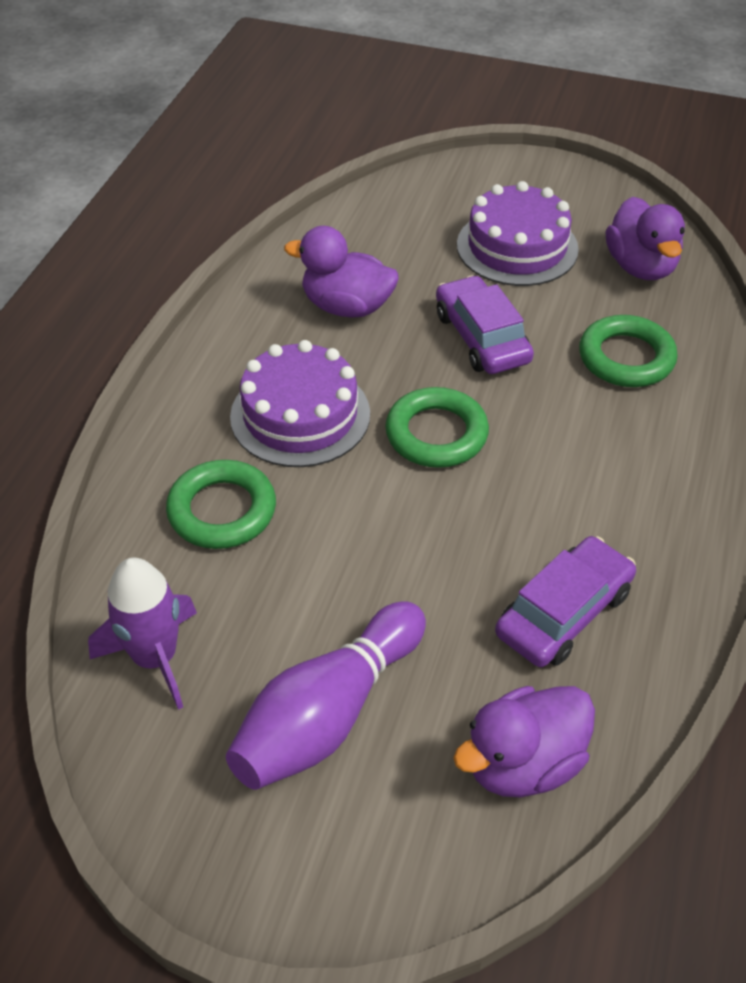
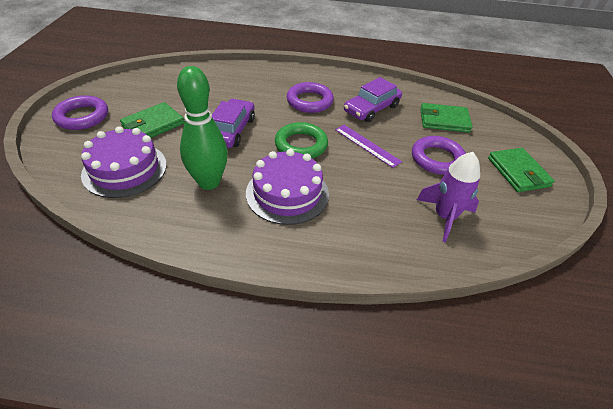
green bowling pin: none = 0 -> [177,66,228,190] = 1
green ring: [166,460,276,549] [385,387,489,468] [579,315,678,387] = 3 -> [275,122,328,158] = 1
green wallet: none = 0 -> [120,102,184,138] [420,103,473,133] [488,148,555,192] = 3
purple bowling pin: [226,602,426,790] = 1 -> none = 0
purple duck: [284,226,399,318] [453,686,595,798] [606,197,685,280] = 3 -> none = 0
purple ring: none = 0 -> [52,95,108,130] [287,82,334,113] [412,136,466,175] = 3
purple ruler: none = 0 -> [335,125,402,168] = 1

